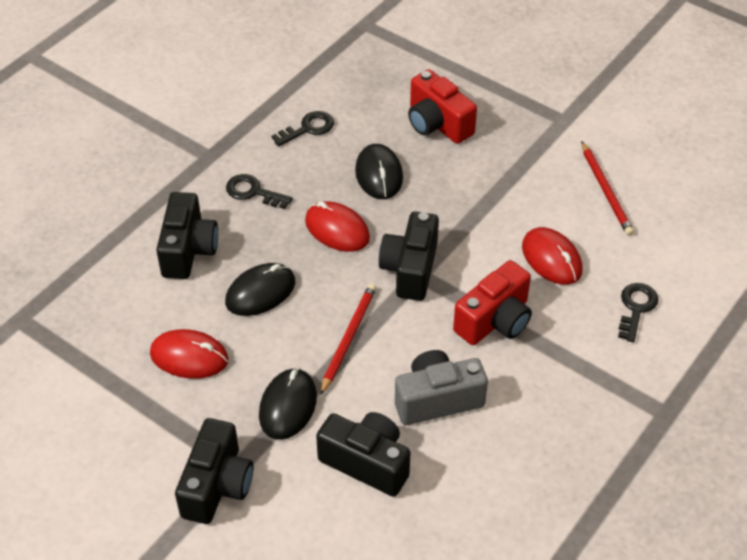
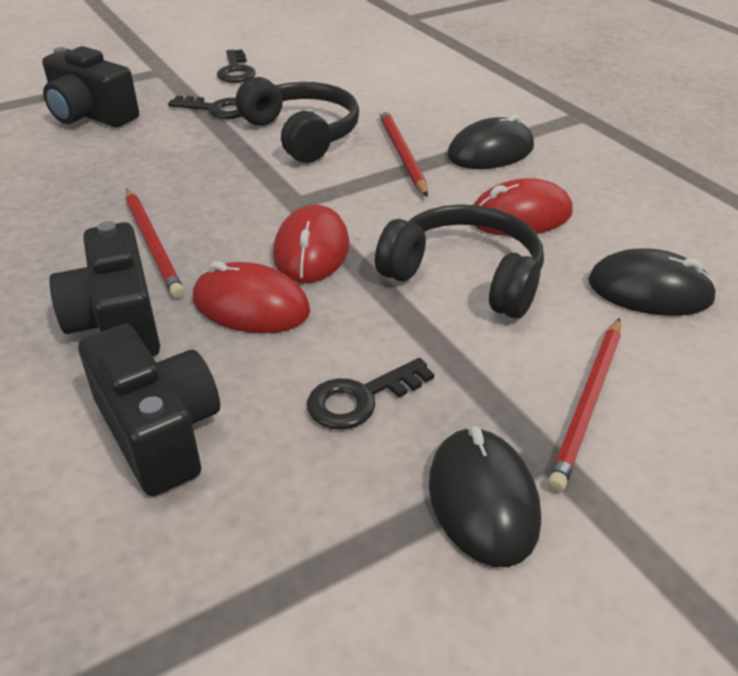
black camera: [156,192,218,279] [175,418,253,524] [316,412,410,497] [379,212,439,301] = 4 -> [42,46,139,127] [49,221,160,357] [78,324,220,496] = 3
black headphones: none = 0 -> [236,77,359,163] [375,204,544,319] = 2
grey camera: [395,350,488,425] = 1 -> none = 0
red camera: [408,69,477,144] [453,260,532,345] = 2 -> none = 0
red pencil: [320,283,377,395] [581,141,634,236] = 2 -> [126,189,185,298] [379,109,428,197] [547,318,621,493] = 3

